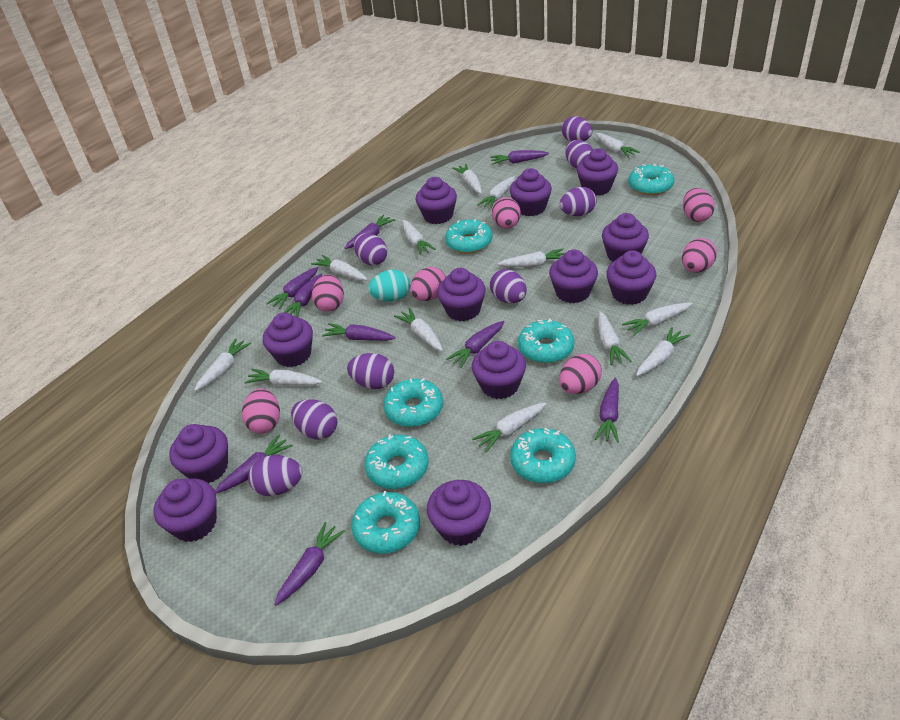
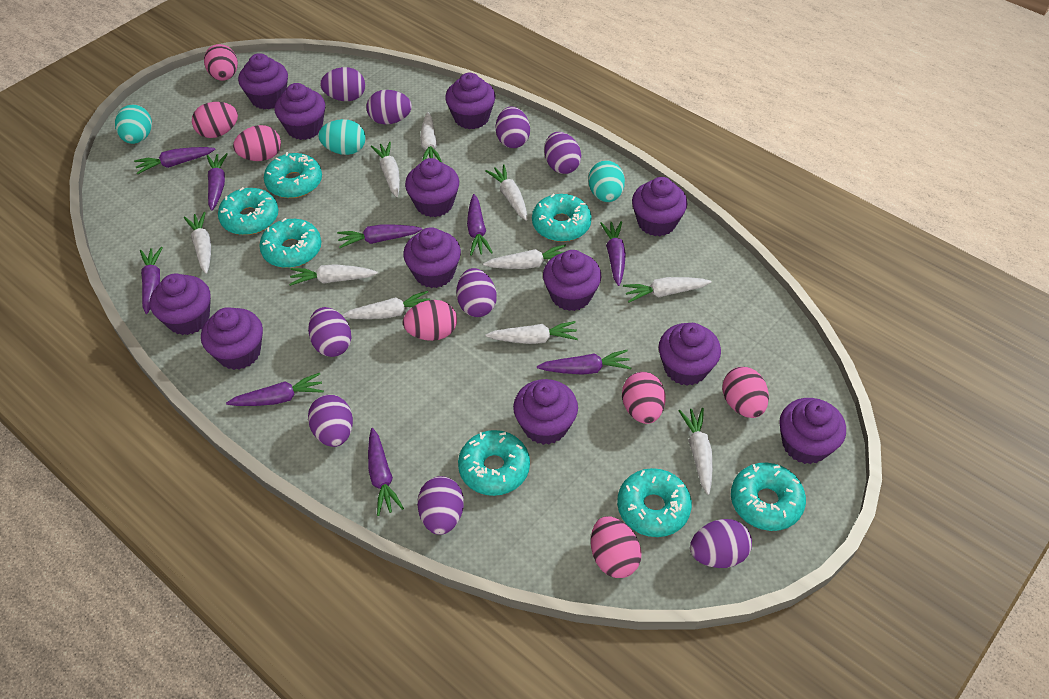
purple egg: [248,455,302,496] [291,399,337,440] [347,353,394,389] [354,233,388,265] [490,269,527,303] [560,187,596,216] [561,116,592,142] [565,140,593,169] = 8 -> [308,307,352,357] [308,395,353,447] [320,67,365,101] [366,90,412,125] [417,476,464,535] [457,268,497,317] [496,106,530,148] [544,132,581,174] [690,519,752,568] = 9
turquoise egg: [368,269,411,302] = 1 -> [115,105,152,144] [318,119,366,155] [588,160,625,202] = 3
white carrot: [194,339,251,391] [244,369,322,386] [311,255,367,280] [394,308,443,351] [403,220,436,255] [452,164,482,194] [472,402,546,453] [477,176,515,209] [497,249,565,267] [595,133,640,158] [598,311,631,365] [622,303,692,336] [636,327,690,376] = 13 -> [184,212,211,274] [289,264,378,286] [342,291,430,319] [371,142,400,197] [420,112,442,162] [483,245,566,269] [485,164,527,221] [486,321,578,344] [623,277,712,302] [678,408,713,495] = 10

